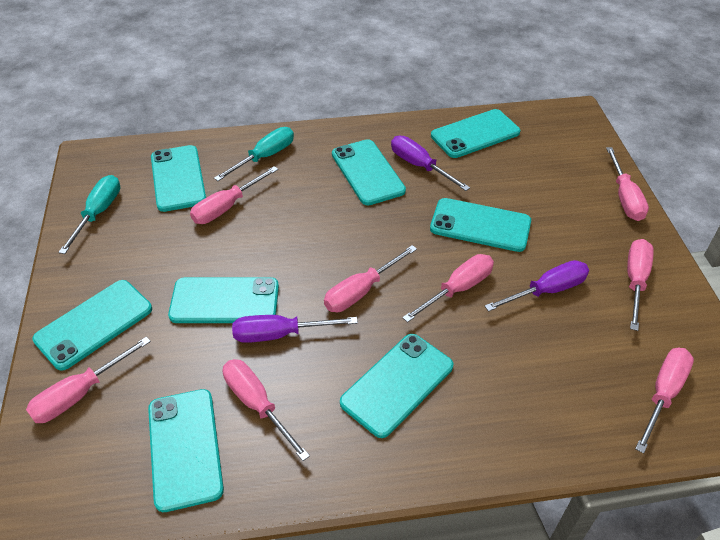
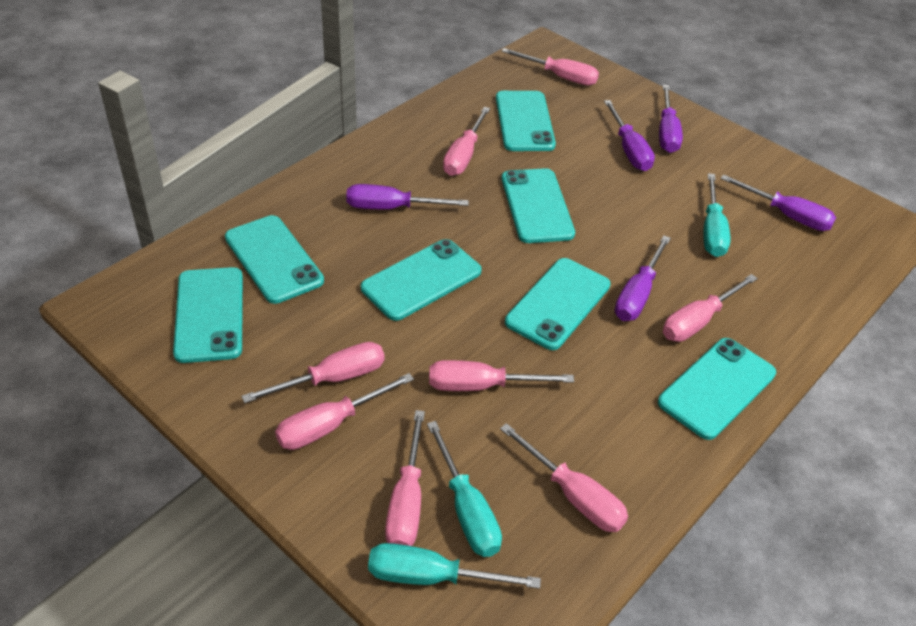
purple screwdriver: [232,315,358,343] [391,136,470,191] [485,260,589,312] = 3 -> [346,184,469,209] [604,100,655,171] [615,235,671,321] [659,85,683,153] [720,174,836,231] = 5
turquoise phone: [32,280,152,371] [148,389,224,512] [151,145,206,212] [168,277,279,323] [332,139,406,205] [340,334,453,438] [430,198,531,252] [431,109,520,158] = 8 -> [173,267,243,363] [225,215,324,304] [361,239,482,321] [496,91,556,151] [502,168,575,243] [505,258,611,350] [658,338,776,440] = 7
turquoise screwdriver: [58,175,120,254] [214,127,294,181] = 2 -> [368,543,541,589] [427,421,502,557] [703,173,731,257] = 3

